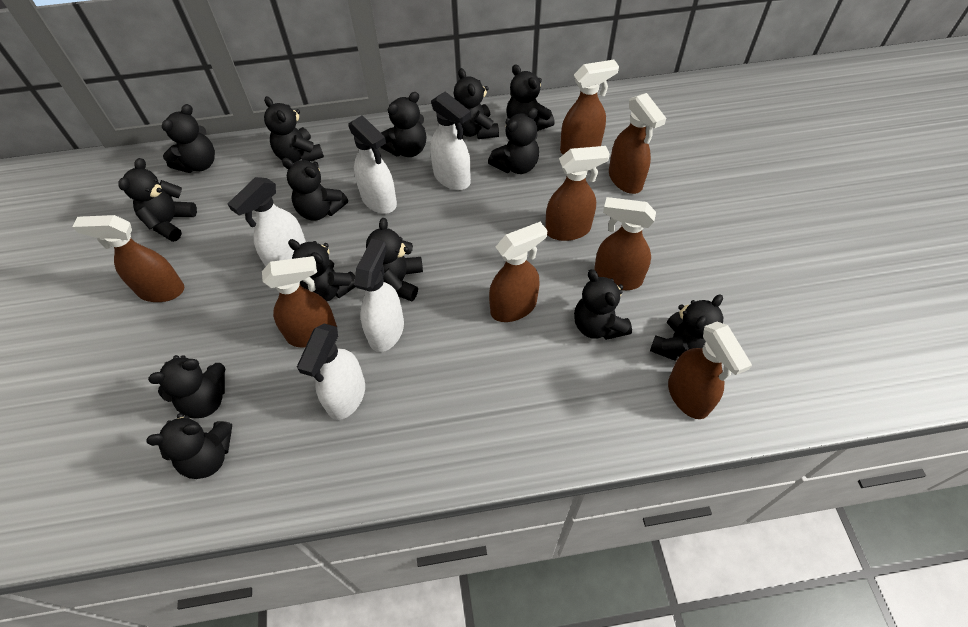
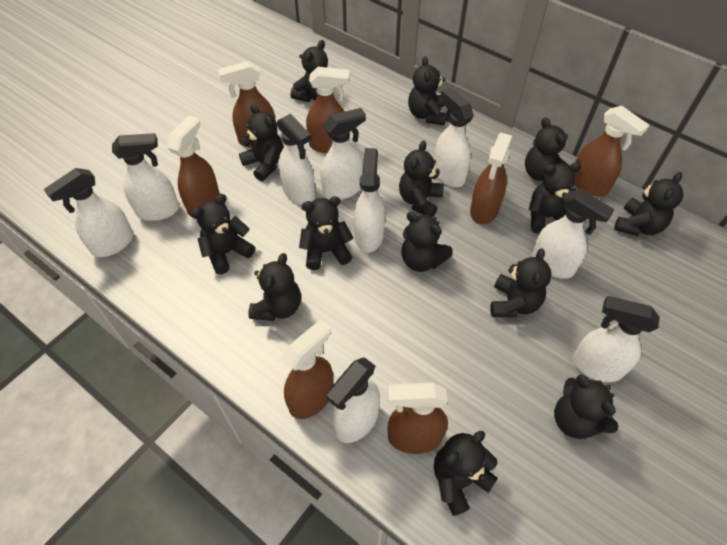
brown spray bottle: [73,215,184,302] [262,256,337,348] [489,221,548,322] [545,146,610,241] [560,60,619,155] [594,197,656,290] [609,93,666,194] [668,322,752,419] = 8 -> [167,115,220,217] [218,61,277,148] [281,319,333,419] [306,67,350,153] [388,382,448,454] [470,133,513,224] [575,106,649,197] = 7
white spray bottle: [228,177,306,267] [297,323,365,420] [348,115,397,214] [354,239,404,352] [430,91,471,190] = 5 -> [44,168,133,257] [112,133,179,221] [277,113,315,205] [320,108,366,200] [326,357,380,443] [354,148,385,253] [434,88,474,187] [532,189,615,279] [572,296,660,382] = 9

